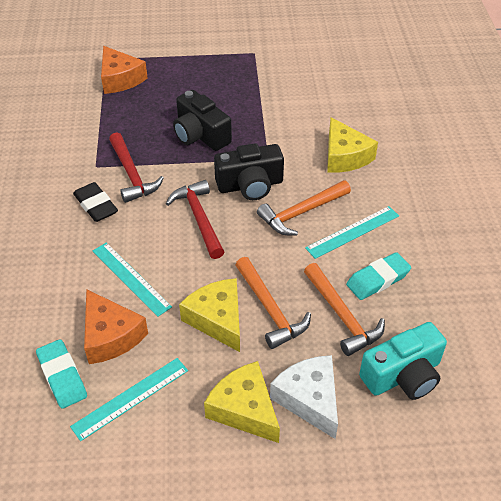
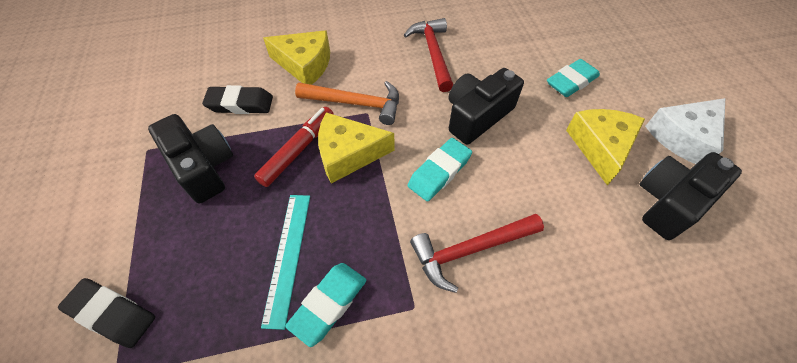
black camera: [173,90,232,151] [214,143,284,200] = 2 -> [148,114,233,203] [449,68,524,145] [639,152,742,240] = 3
black eraser: [73,182,118,222] = 1 -> [58,278,155,348] [202,85,273,114] = 2
orange cheese: [84,289,148,364] [101,46,148,94] = 2 -> none = 0
orange hammer: [236,257,311,349] [257,180,351,235] [304,263,385,356] = 3 -> [295,81,399,125] = 1
red marker: none = 0 -> [254,107,334,187] = 1
turquoise camera: [359,322,447,400] = 1 -> none = 0
turquoise eraser: [36,339,87,409] [346,252,411,300] = 2 -> [285,263,366,347] [407,138,472,201] [547,59,600,97] = 3
turquoise ruler: [70,358,188,441] [93,242,172,317] [305,206,399,259] = 3 -> [261,195,310,330] = 1

